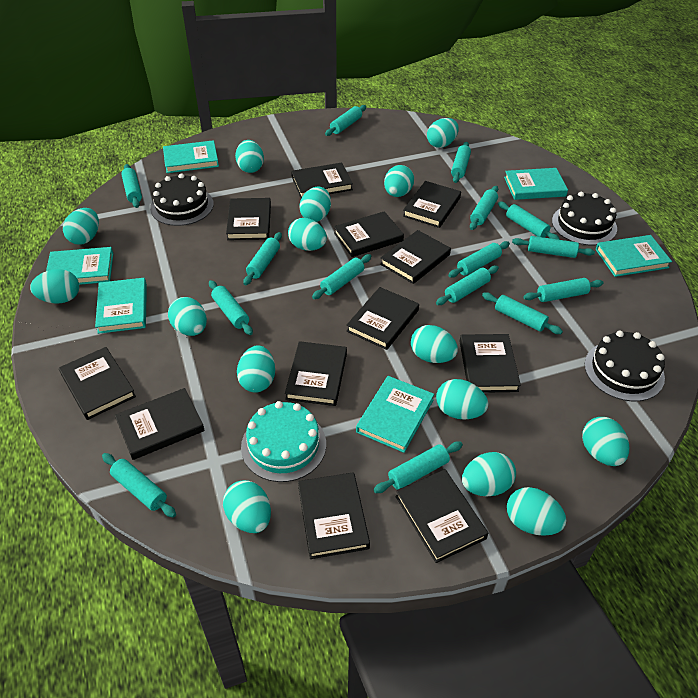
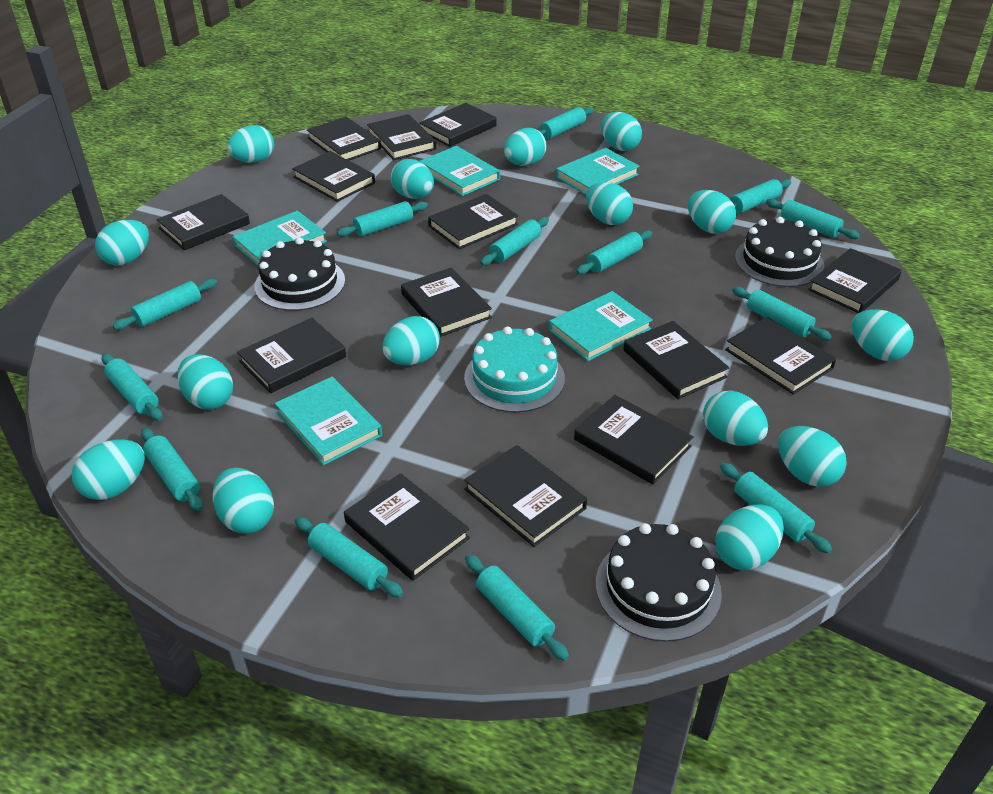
black book: [59,347,136,420] [115,388,205,460] [226,198,271,240] [285,341,347,406] [291,162,353,198] [298,472,370,559] [334,211,404,257] [347,287,419,350] [380,230,451,284] [395,469,488,563] [403,181,461,228] [460,334,521,393] = 12 -> [156,194,250,250] [237,318,346,393] [292,151,375,202] [307,117,381,160] [344,473,470,581] [367,114,436,160] [401,267,492,337] [419,103,496,147] [428,194,518,249] [464,445,587,547] [574,395,693,485] [623,321,729,399] [725,317,836,395] [808,248,902,313] = 14
turquoise book: [46,247,113,285] [95,278,147,334] [163,140,219,173] [356,376,434,453] [504,168,568,200] [595,235,672,277] = 6 -> [233,211,327,266] [275,377,382,466] [420,146,500,196] [549,291,653,361] [556,148,640,195] = 5
turquoise rolling pin: [102,453,176,518] [121,164,142,208] [209,280,253,335] [243,232,282,285] [312,254,371,299] [325,105,366,136] [373,441,463,493] [436,266,499,305] [448,241,510,277] [451,142,471,183] [470,186,498,230] [482,292,563,334] [498,202,560,240] [512,236,595,258] [523,278,603,302] = 15 -> [102,354,163,421] [113,279,217,330] [141,428,203,511] [295,517,403,598] [337,201,428,237] [465,554,569,661] [480,217,549,266] [540,107,594,139] [576,230,652,275] [720,463,832,554] [730,179,791,214] [732,287,832,341] [766,199,860,239] = 13

